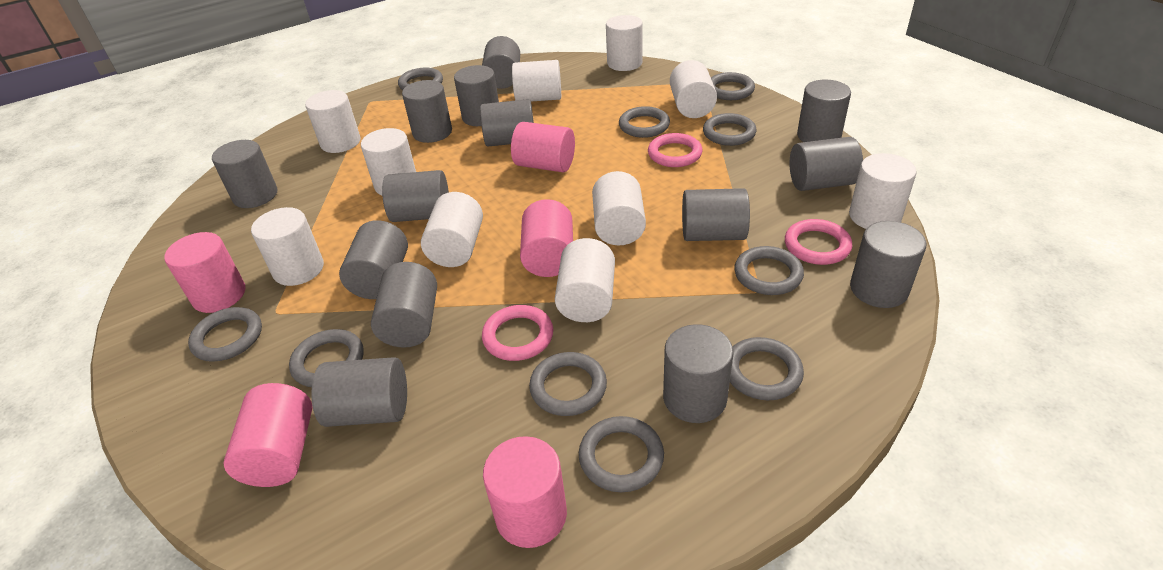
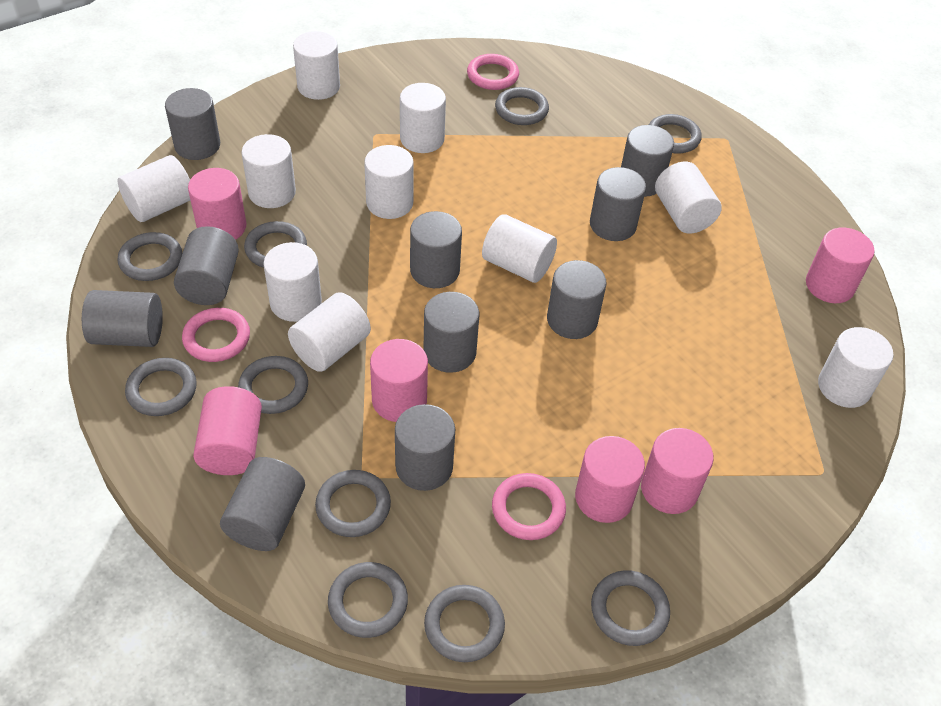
grey cylinder: [212,140,278,208] [312,357,407,427] [339,220,408,299] [371,262,437,348] [382,170,449,222] [402,80,452,143] [454,65,499,126] [480,99,534,147] [482,36,520,89] [663,324,733,423] [682,188,750,241] [789,137,863,191] [797,80,851,142] [850,221,926,308] = 14 -> [82,290,163,347] [165,88,220,160] [174,226,239,305] [220,457,305,551] [395,404,455,491] [410,211,462,288] [423,292,479,373] [547,260,607,339] [590,167,646,241] [621,125,674,197] = 10
pink cylinder: [165,232,246,313] [224,383,312,487] [483,436,567,548] [511,122,575,172] [520,199,573,277] = 5 -> [188,168,246,240] [193,386,262,475] [370,339,428,422] [575,436,645,523] [641,428,714,514] [806,227,875,303] = 6

